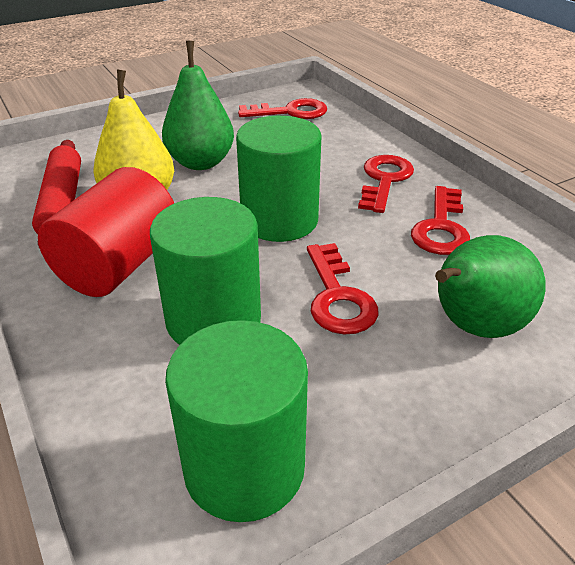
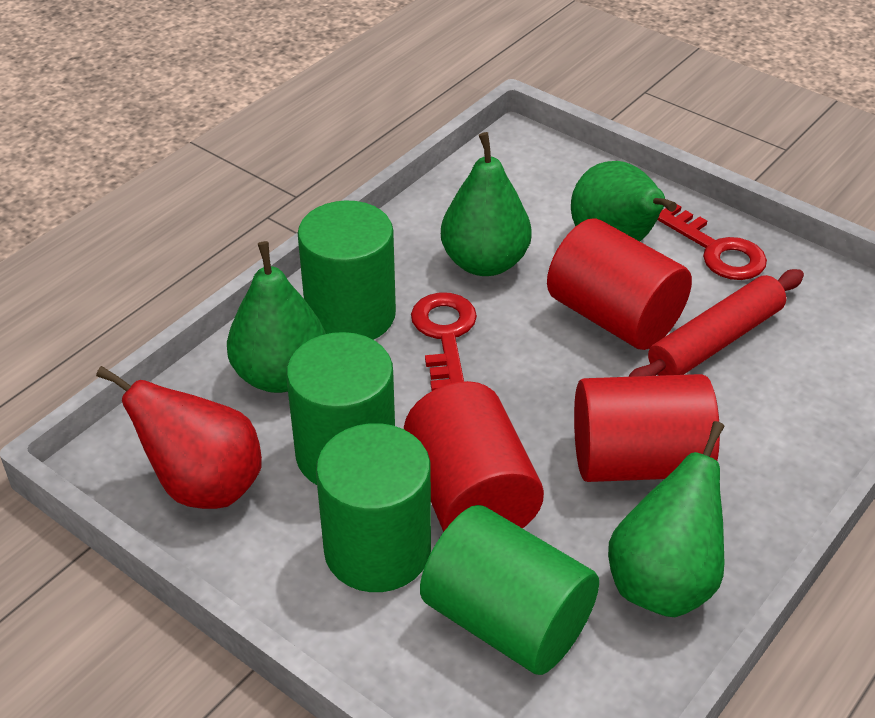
green cylinder: [150,197,261,345] [165,320,308,522] [236,116,321,242] = 3 -> [286,332,395,485] [298,201,396,340] [316,423,431,592] [420,505,599,675] = 4
green pear: [162,41,234,170] [435,235,546,338] = 2 -> [227,241,326,393] [441,132,532,276] [571,161,677,241] [608,421,724,617] = 4
red cylinder: [38,167,174,297] = 1 -> [404,381,544,532] [547,218,692,350] [574,374,720,482] = 3
red key: [238,98,327,119] [307,243,379,334] [358,155,414,213] [411,186,470,255] = 4 -> [411,292,477,391] [658,204,767,280] = 2
red pear: none = 0 -> [96,366,262,509] = 1
yellow pear: [94,69,174,190] = 1 -> none = 0

